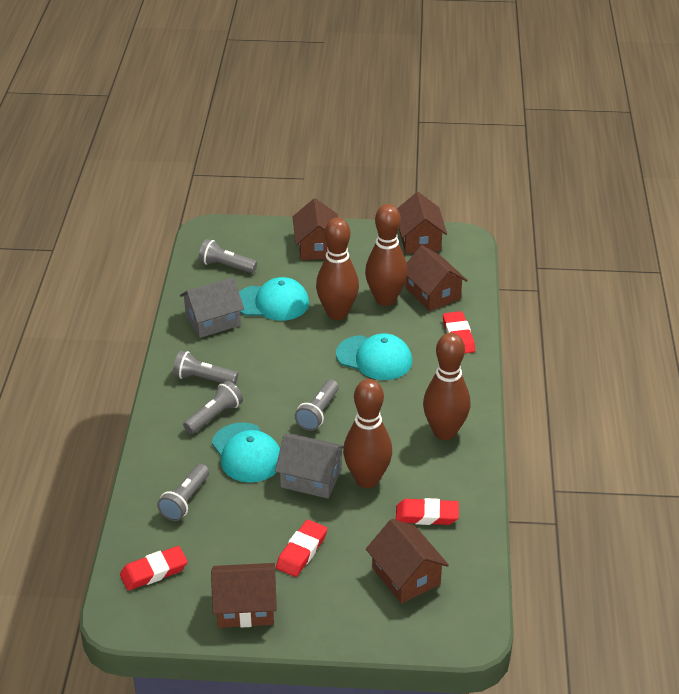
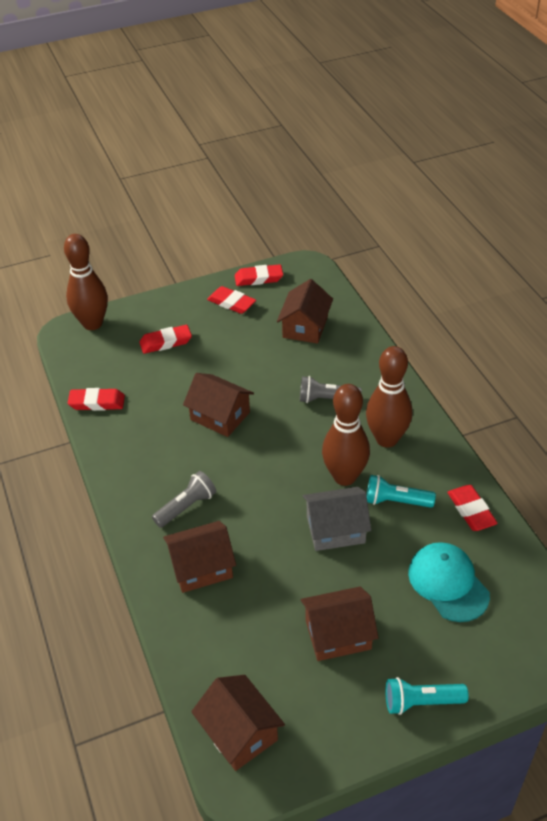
brown bowling pin: [316,217,359,320] [343,379,392,488] [365,204,408,306] [423,333,470,440] = 4 -> [64,234,108,330] [322,384,370,486] [366,346,412,447] = 3
grey flashlight: [157,464,209,521] [173,351,238,384] [183,381,243,434] [199,239,257,273] [295,379,339,431] = 5 -> [152,471,216,528] [300,376,362,403] = 2
grey house: [180,277,244,338] [275,434,344,499] = 2 -> [303,487,371,551] = 1
red eraser: [120,546,187,591] [276,520,327,577] [396,498,459,525] [443,311,475,353] = 4 -> [68,388,125,411] [139,325,192,354] [207,286,256,314] [235,264,283,286] [447,485,498,531] = 5
turquoise cap: [212,422,280,483] [239,277,309,321] [336,333,412,380] = 3 -> [408,542,490,622] = 1
turquoise flashlight: none = 0 -> [367,475,436,508] [386,677,469,715] = 2

